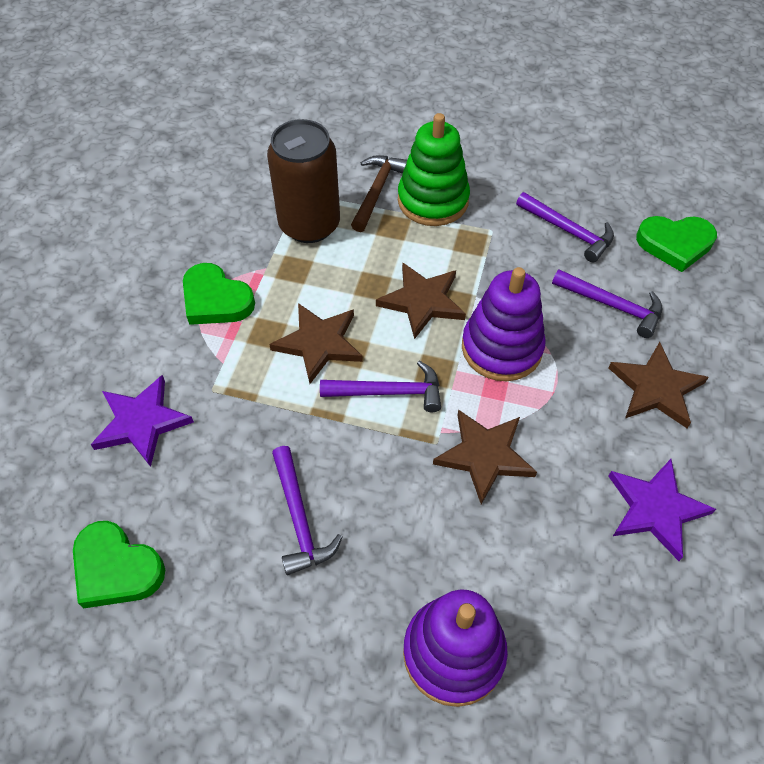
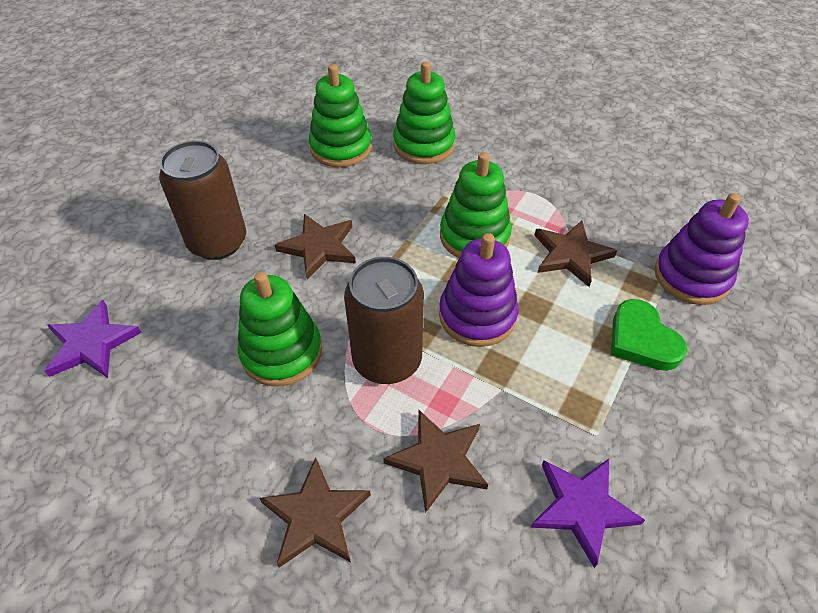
brown can: [267,119,340,243] = 1 -> [159,141,246,260] [344,257,424,384] = 2
brown hammer: [351,155,407,232] = 1 -> none = 0
green heart: [73,521,165,608] [183,263,255,325] [636,216,717,272] = 3 -> [611,299,687,371] = 1
green stacking toy: [398,113,470,226] = 1 -> [237,272,322,386] [309,64,372,167] [393,61,455,164] [440,152,512,258] = 4
purple hammer: [272,446,342,575] [320,361,441,412] [516,192,614,262] [552,269,662,338] = 4 -> none = 0

